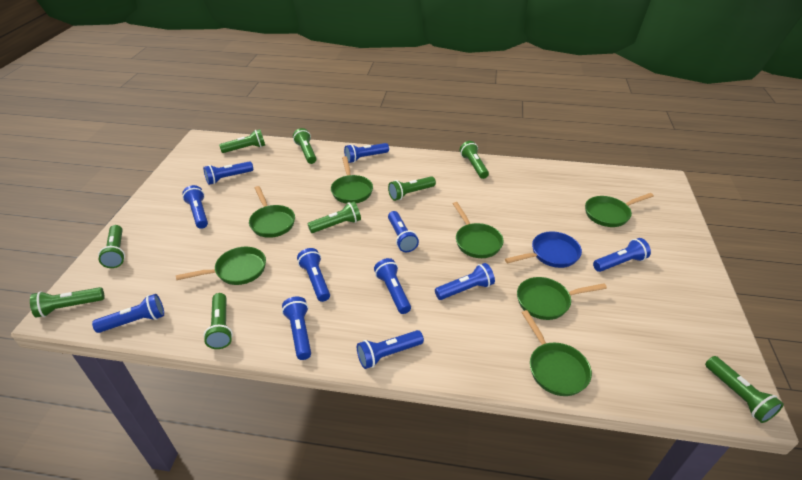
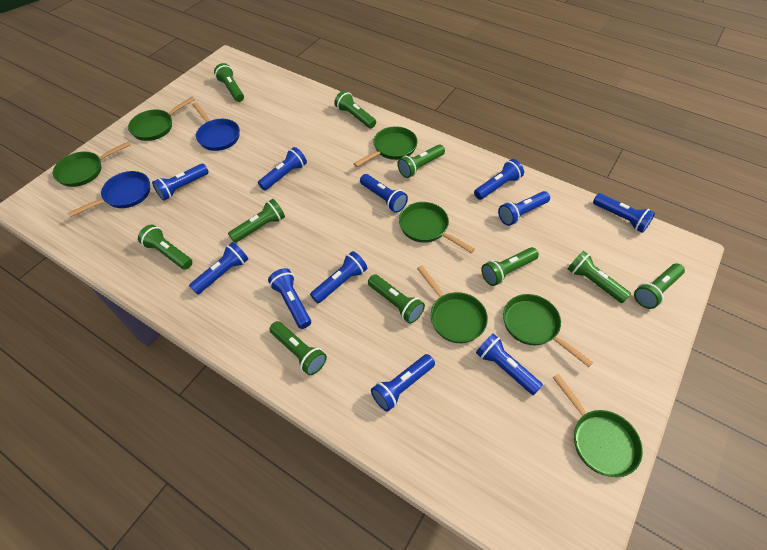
blue pan: [505,231,582,268] = 1 -> [67,171,150,217] [192,102,240,151] = 2
green flashlight: [30,287,104,318] [98,225,125,268] [203,293,233,349] [219,129,265,153] [293,128,317,164] [308,201,361,233] [388,176,436,201] [460,141,489,179] [705,356,784,423] = 9 -> [138,225,192,270] [214,63,244,102] [228,199,285,243] [269,321,327,375] [334,90,376,128] [368,274,425,324] [397,144,445,178] [481,247,539,286] [568,251,631,303] [634,263,685,309] = 10

